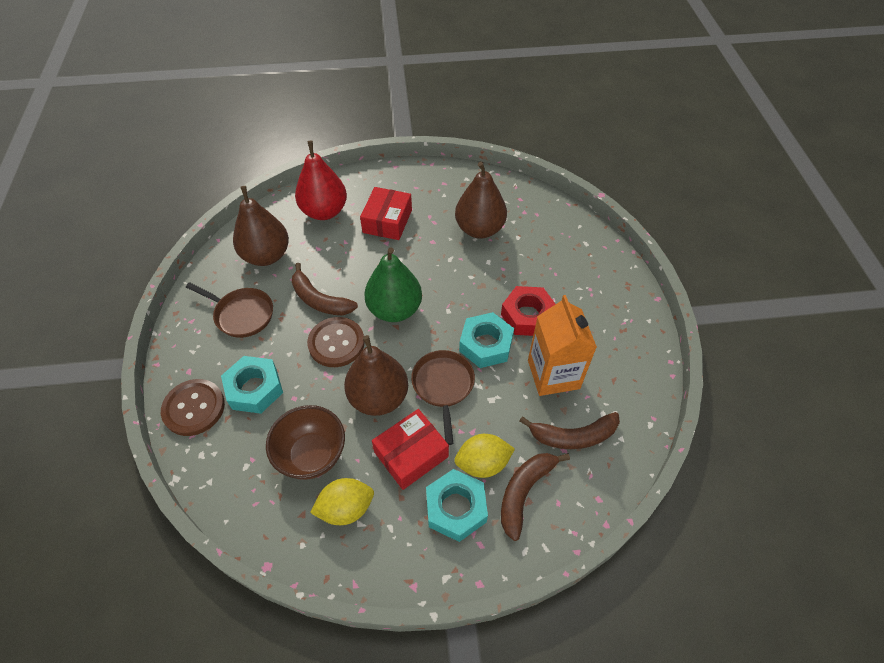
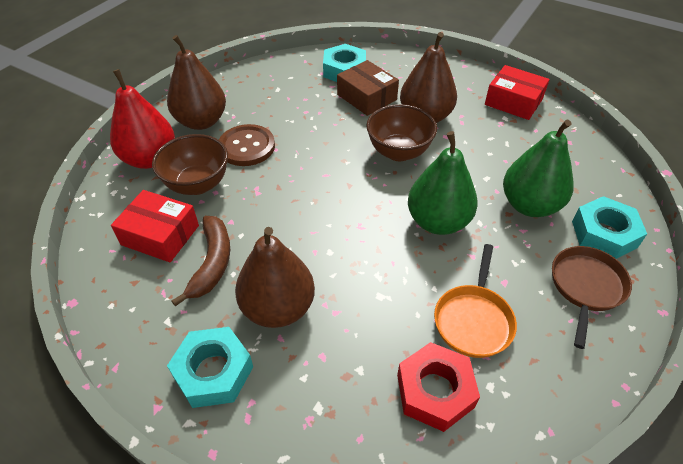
brown banana: [292,263,358,316] [501,453,570,541] [520,412,620,449] = 3 -> [172,216,230,306] = 1
brown bowl: [266,405,345,480] = 1 -> [152,134,228,195] [366,104,437,161] = 2
brown box: none = 0 -> [337,60,399,116] = 1
brown button: [161,379,225,436] [307,317,365,367] = 2 -> [219,124,275,166] = 1
brown pan: [186,282,273,338] [411,350,475,445] = 2 -> [552,246,632,349] = 1
green pear: [364,248,422,322] = 1 -> [408,131,478,235] [503,120,574,217] = 2
orange carton: [528,295,597,396] = 1 -> none = 0
orange pan: none = 0 -> [434,244,517,358] = 1
yellow lemon: [310,478,374,525] [454,434,515,478] = 2 -> none = 0

